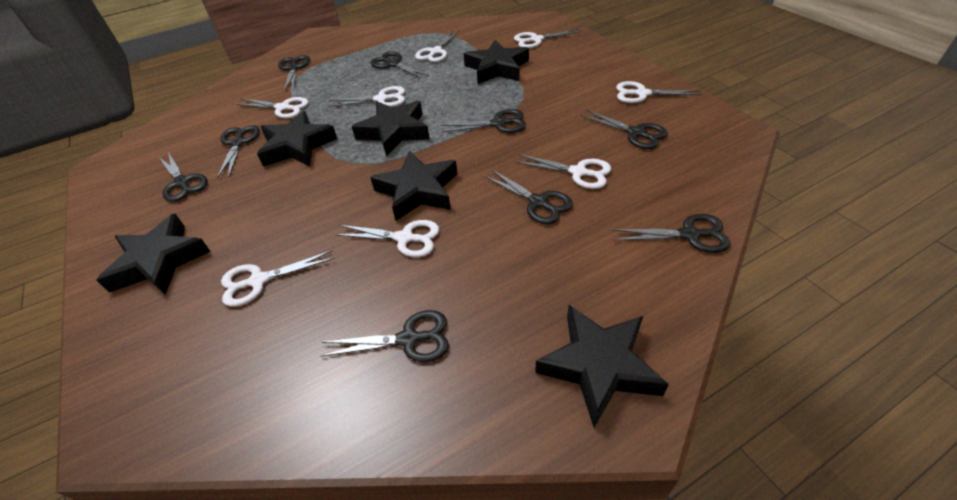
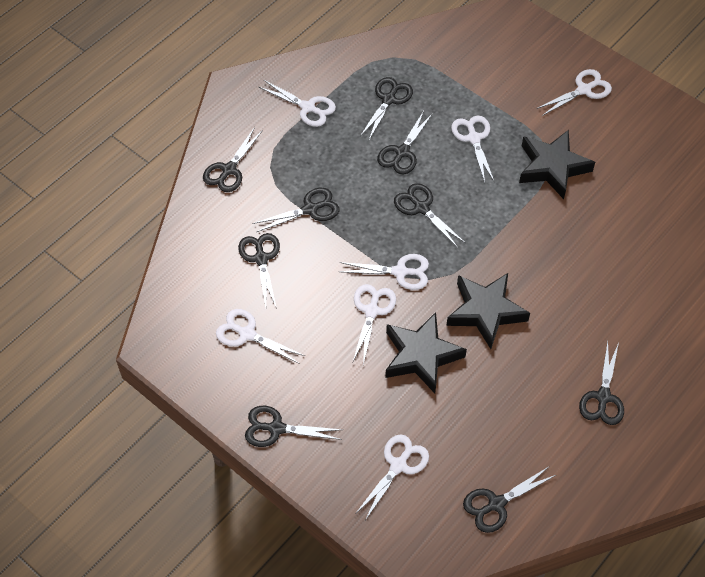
black star: [96,214,211,295] [257,111,337,167] [352,101,430,157] [370,151,458,221] [463,40,529,84] [535,305,669,427] = 6 -> [385,312,467,393] [446,273,530,349] [519,130,595,199] = 3
white scissors: [221,250,335,307] [236,97,309,119] [328,86,405,107] [335,220,440,257] [415,30,459,62] [514,29,582,48] [515,154,611,189] [616,81,703,103] = 8 -> [216,309,305,364] [259,80,336,127] [339,254,429,290] [353,284,396,365] [355,434,429,520] [451,116,495,183] [536,69,612,116] = 7

